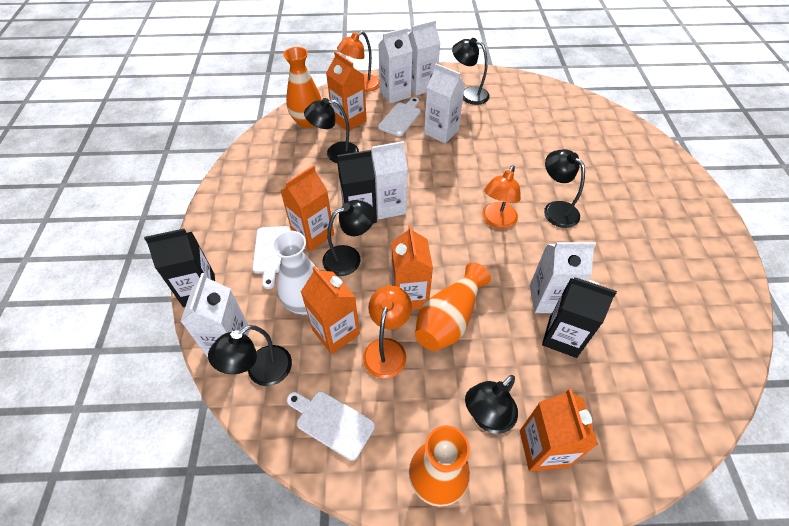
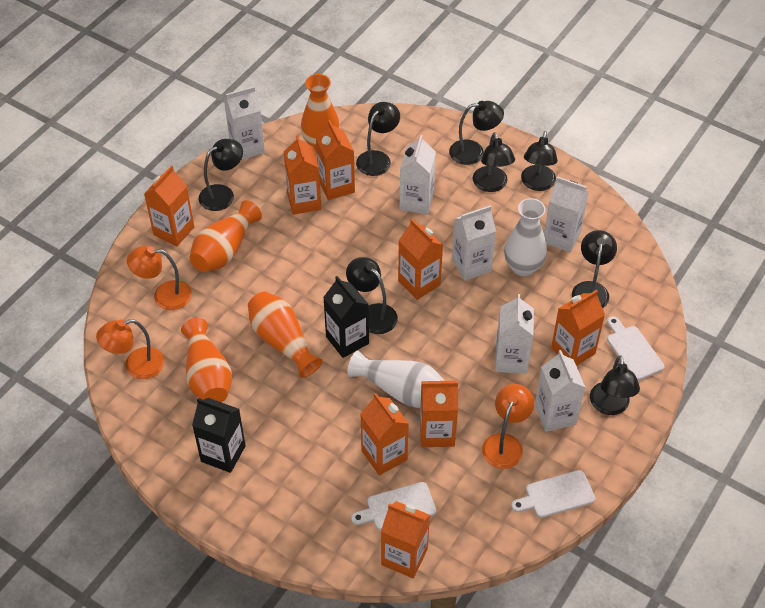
black carton: [144,229,215,307] [337,150,377,223] [542,277,617,358] = 3 -> [192,398,246,473] [323,276,369,358] = 2
black lamp: [208,325,292,386] [304,98,359,163] [323,200,375,276] [452,38,490,105] [465,375,518,434] [544,149,585,228] = 6 -> [198,139,243,211] [346,257,398,334] [356,102,400,176] [449,101,504,165] [473,132,515,192] [521,131,558,191] [572,230,617,308] [590,355,640,415] = 8
orange carton: [280,165,334,251] [301,266,360,354] [326,51,367,131] [391,225,433,310] [520,389,598,471] = 5 -> [144,166,194,246] [284,135,321,215] [316,120,355,200] [360,393,409,475] [381,501,430,578] [398,219,443,300] [420,381,458,447] [551,290,605,366] = 8
orange vase: [283,47,322,128] [409,425,470,507] [415,263,491,351] = 3 -> [181,318,232,402] [190,200,262,272] [248,291,323,378] [301,74,340,151] = 4
white vase: [272,231,318,315] = 1 -> [348,350,445,408] [504,198,547,276] = 2

